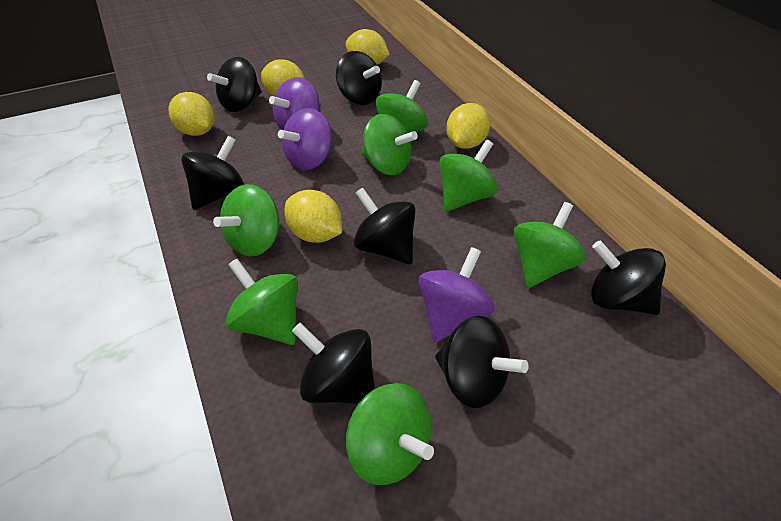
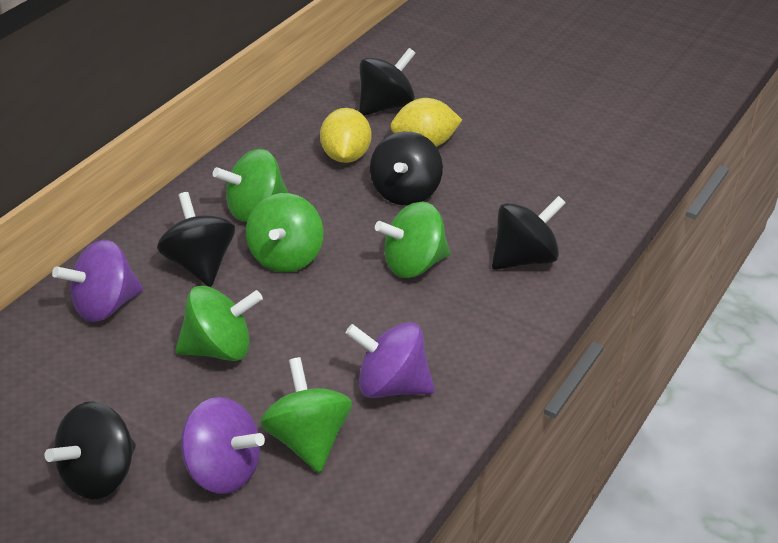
black spinning top: [181,136,244,210] [207,57,262,112] [292,323,375,404] [336,51,382,105] [354,188,415,264] [435,316,529,408] [591,240,666,315] = 7 -> [44,401,136,499] [157,192,235,287] [359,48,416,116] [370,131,443,205] [492,196,566,270] = 5
green spinning top: [213,184,280,257] [226,259,298,345] [346,383,434,485] [361,114,418,175] [376,80,428,133] [439,140,498,212] [514,202,586,288] = 7 -> [175,286,263,361] [213,149,288,222] [246,193,323,272] [261,357,352,473] [375,202,451,278] = 5
yellow lemon: [169,92,215,136] [261,60,305,97] [284,190,342,243] [346,29,390,65] [446,103,490,149] = 5 -> [320,108,371,163] [391,98,462,147] = 2

